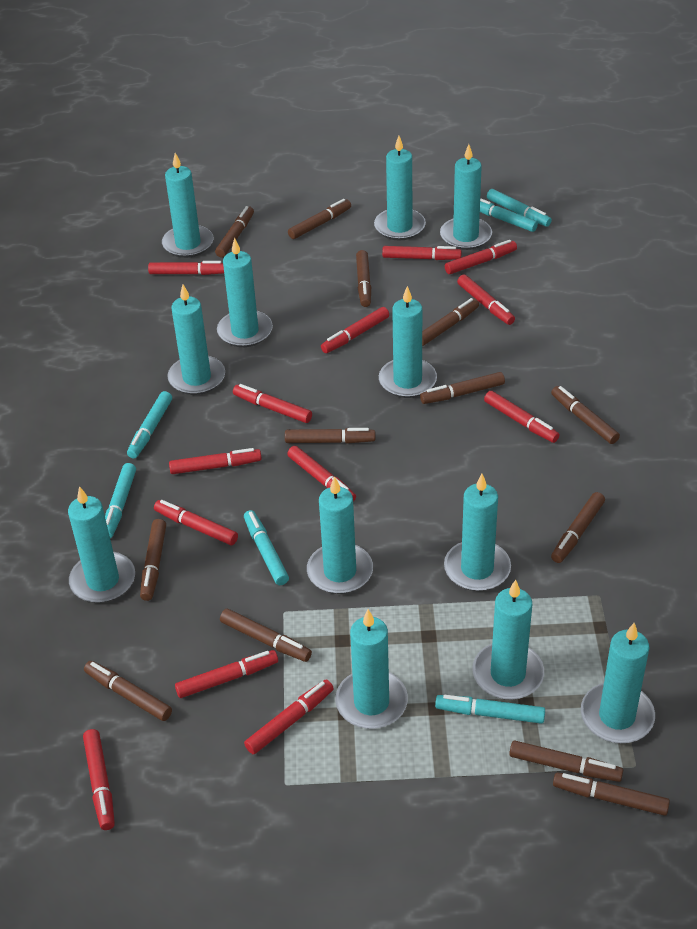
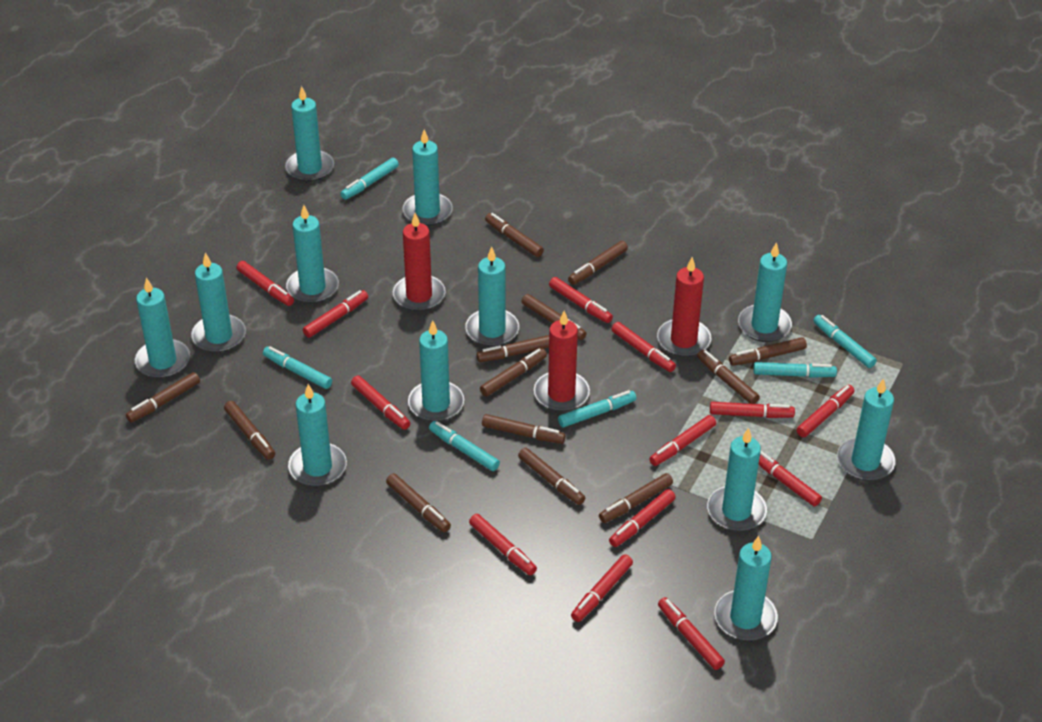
red candle: none = 0 -> [393,213,446,311] [534,311,590,412] [657,257,711,357] = 3

